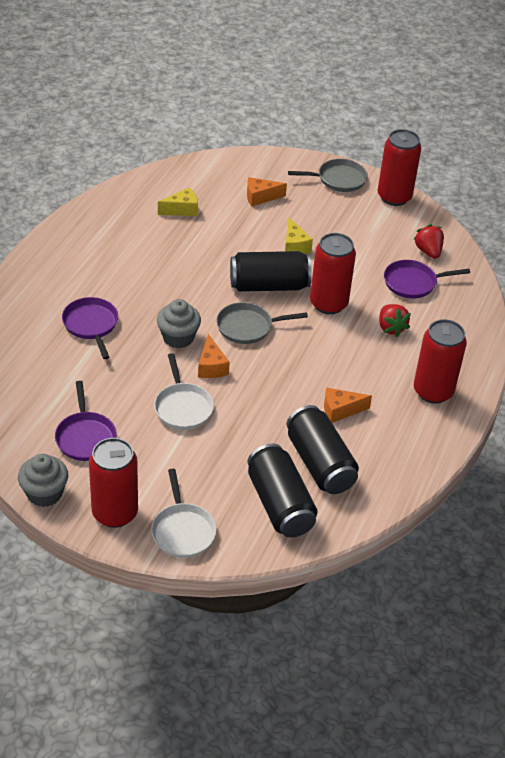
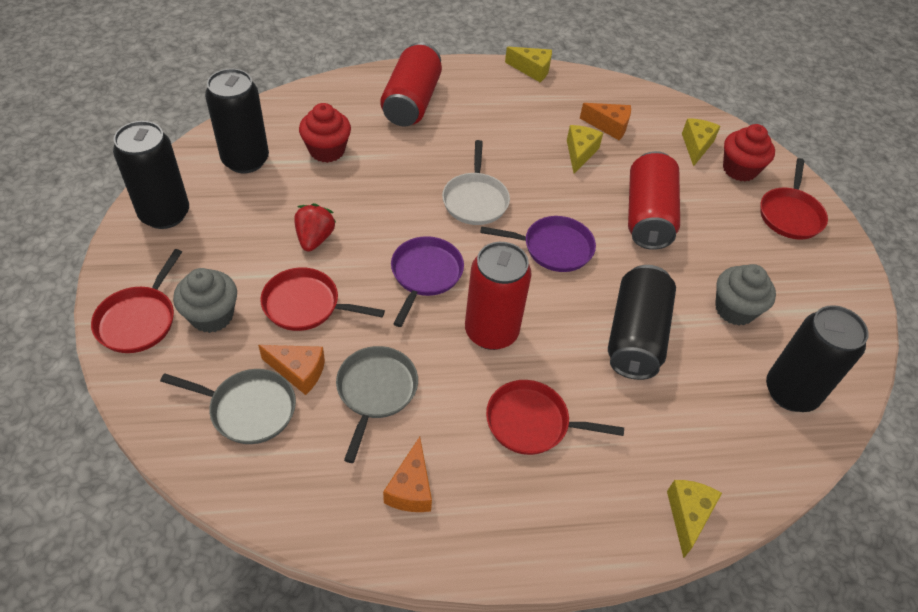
black can: [230,251,312,292] [247,444,318,537] [287,405,359,494] = 3 -> [113,121,189,229] [205,69,269,173] [608,265,676,380] [766,305,869,412] = 4
purple pan: [55,381,117,461] [62,297,118,359] [384,260,470,298] = 3 -> [391,236,464,327] [480,216,596,272] = 2
red can: [89,438,138,528] [310,233,356,314] [378,129,421,206] [414,319,467,404] = 4 -> [380,42,442,126] [465,242,532,350] [628,151,680,250] = 3
red cupcake: none = 0 -> [299,103,351,163] [723,124,775,182] = 2
red pan: none = 0 -> [91,249,182,353] [260,267,385,331] [486,380,624,455] [760,158,828,240] = 4
red strawberry: [379,304,411,337] [413,224,444,259] = 2 -> [294,203,336,252] = 1
white pan: [151,469,217,558] [154,353,214,430] = 2 -> [442,140,510,225] = 1
yellow cheese: [158,187,198,216] [285,217,313,254] = 2 -> [505,47,552,82] [567,125,603,174] [667,480,722,558] [682,118,720,167] = 4

